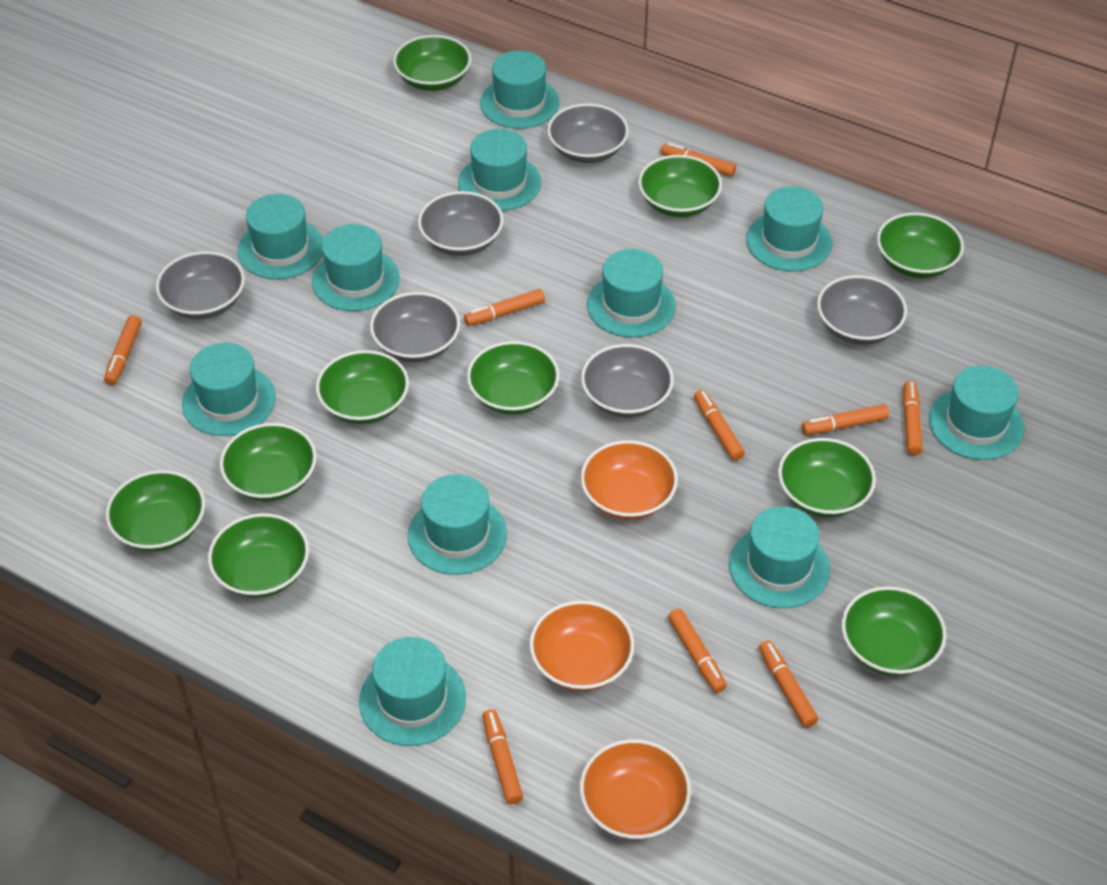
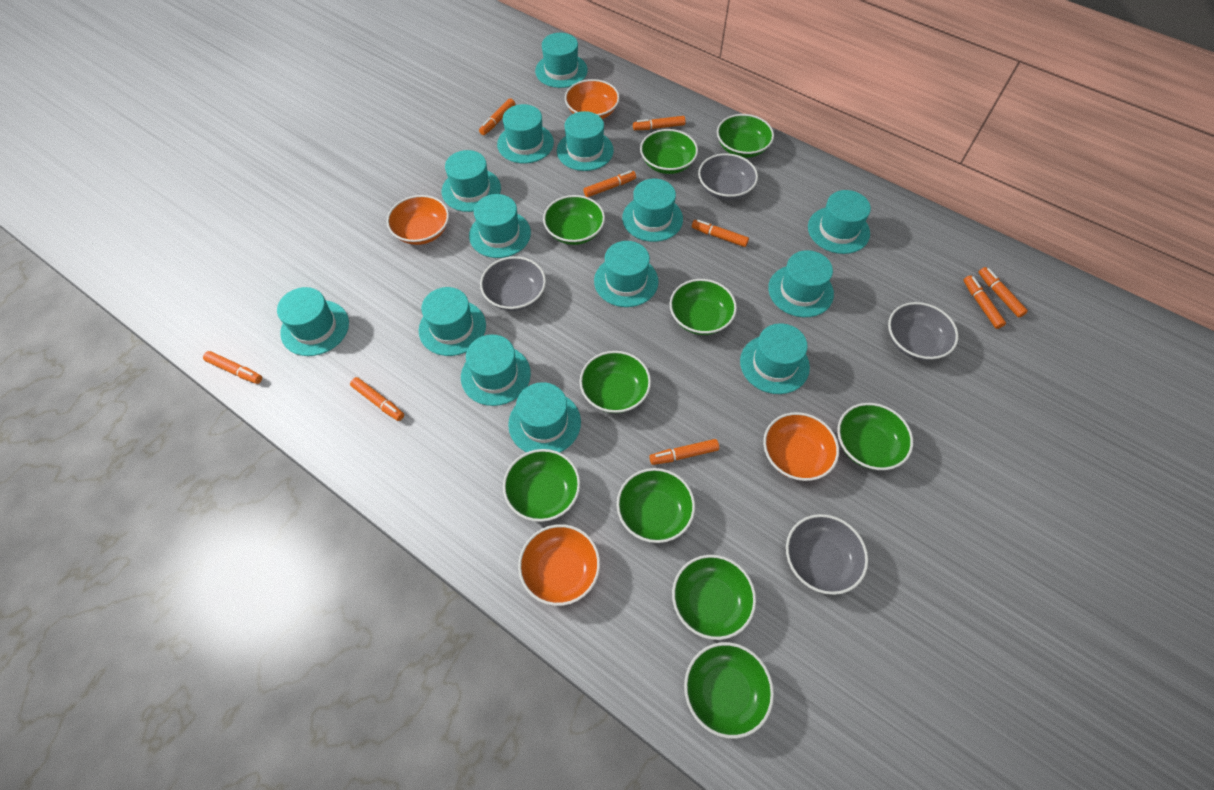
grey bowl: [156,251,245,319] [370,292,460,362] [418,191,503,256] [547,103,629,163] [581,344,674,417] [817,275,907,345] = 6 -> [480,256,546,311] [698,153,758,200] [786,514,868,595] [888,302,958,360] = 4
orange bowl: [529,601,634,691] [580,440,678,520] [580,739,691,840] = 3 -> [386,195,449,245] [518,524,600,606] [565,79,620,119] [763,412,839,481] = 4
turquoise hat: [182,343,276,436] [237,194,323,279] [312,224,400,311] [359,637,466,746] [408,474,507,575] [458,129,541,211] [480,51,560,129] [587,249,676,337] [729,506,830,608] [746,186,832,271] [929,365,1024,460] = 11 -> [277,287,349,356] [419,287,486,356] [442,150,501,212] [461,334,531,406] [469,194,531,258] [497,104,554,164] [508,382,581,453] [535,33,588,88] [557,111,614,171] [594,241,658,307] [622,179,683,242] [740,323,810,394] [768,250,834,317] [808,190,871,254] = 14

